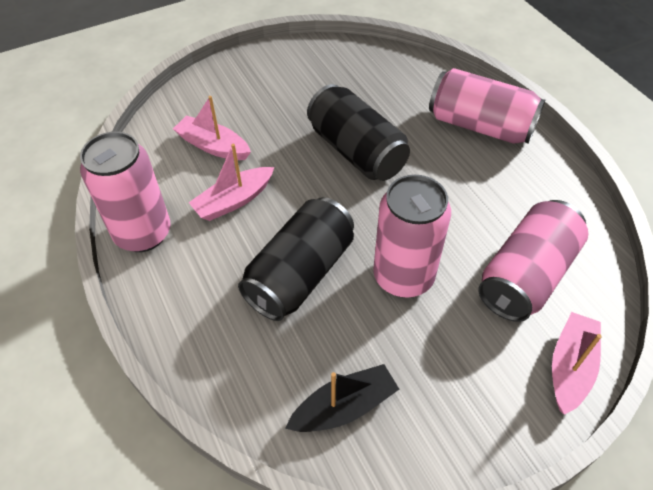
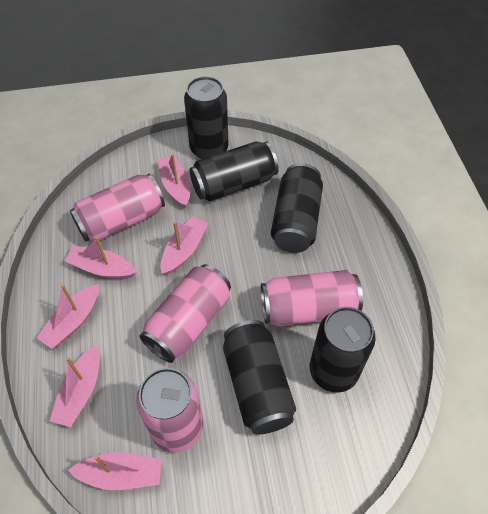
black boat: [285,364,399,432] = 1 -> none = 0
black can: [238,197,354,321] [307,84,410,181] = 2 -> [184,76,229,159] [190,141,279,201] [223,320,296,435] [271,163,323,253] [310,307,376,393] = 5
pink boat: [173,96,251,160] [189,143,275,221] [552,312,602,415] = 3 -> [37,284,99,349] [50,346,99,427] [64,237,137,279] [68,452,162,490] [157,154,190,208] [160,216,208,275] = 6

